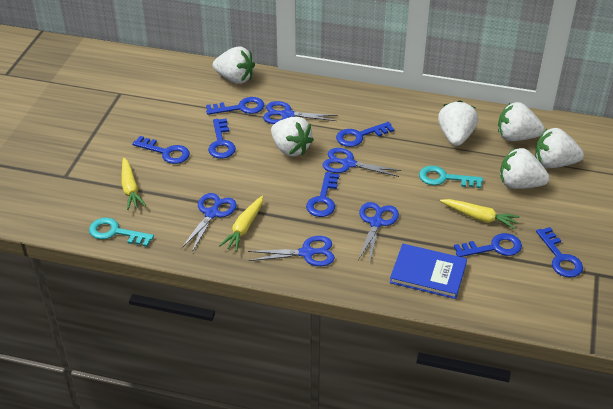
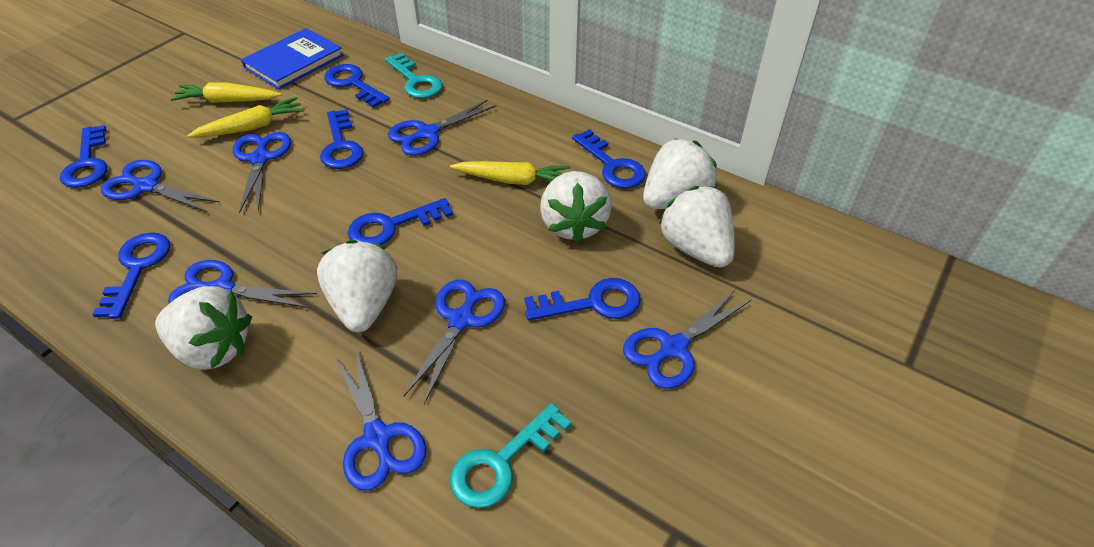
blue scissors: [181,193,237,252] [248,236,335,266] [263,101,338,124] [322,148,402,177] [358,202,399,261] = 5 -> [101,160,220,212] [168,260,317,308] [233,132,291,213] [336,347,426,491] [388,100,496,156] [404,280,505,404] [623,290,751,389] = 7
white strawberry: [213,47,255,84] [271,117,314,156] [438,100,478,146] [498,102,545,141] [500,148,549,189] [535,128,584,168] = 6 -> [155,286,252,370] [317,240,397,332] [540,171,612,243] [643,138,717,209] [659,186,735,268] = 5

